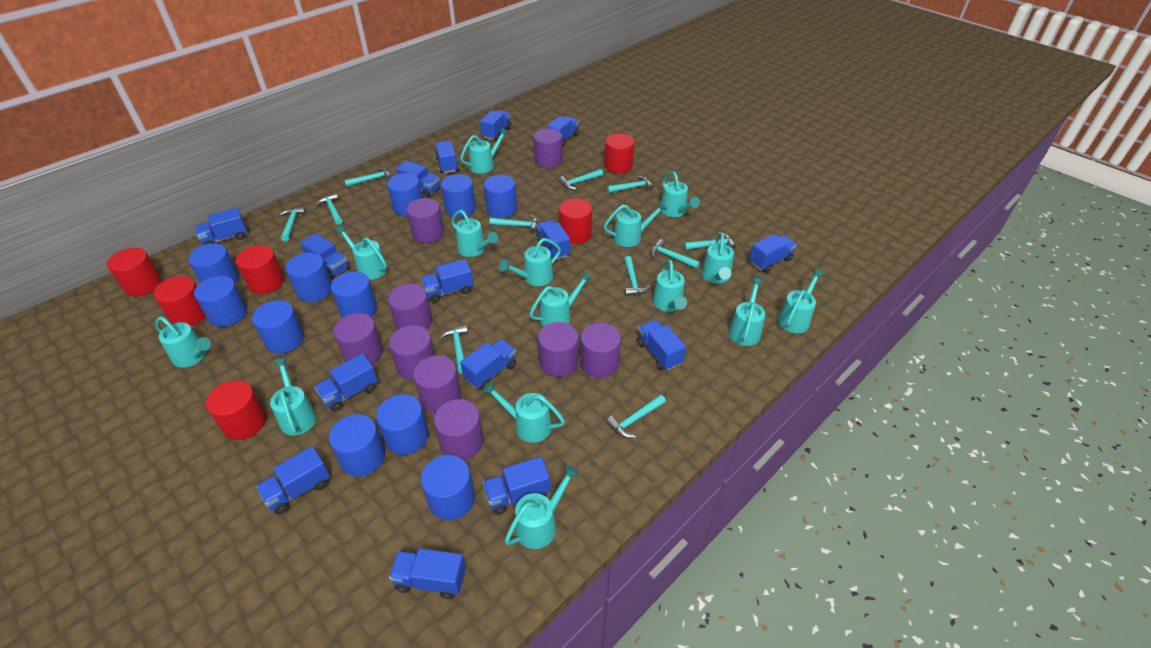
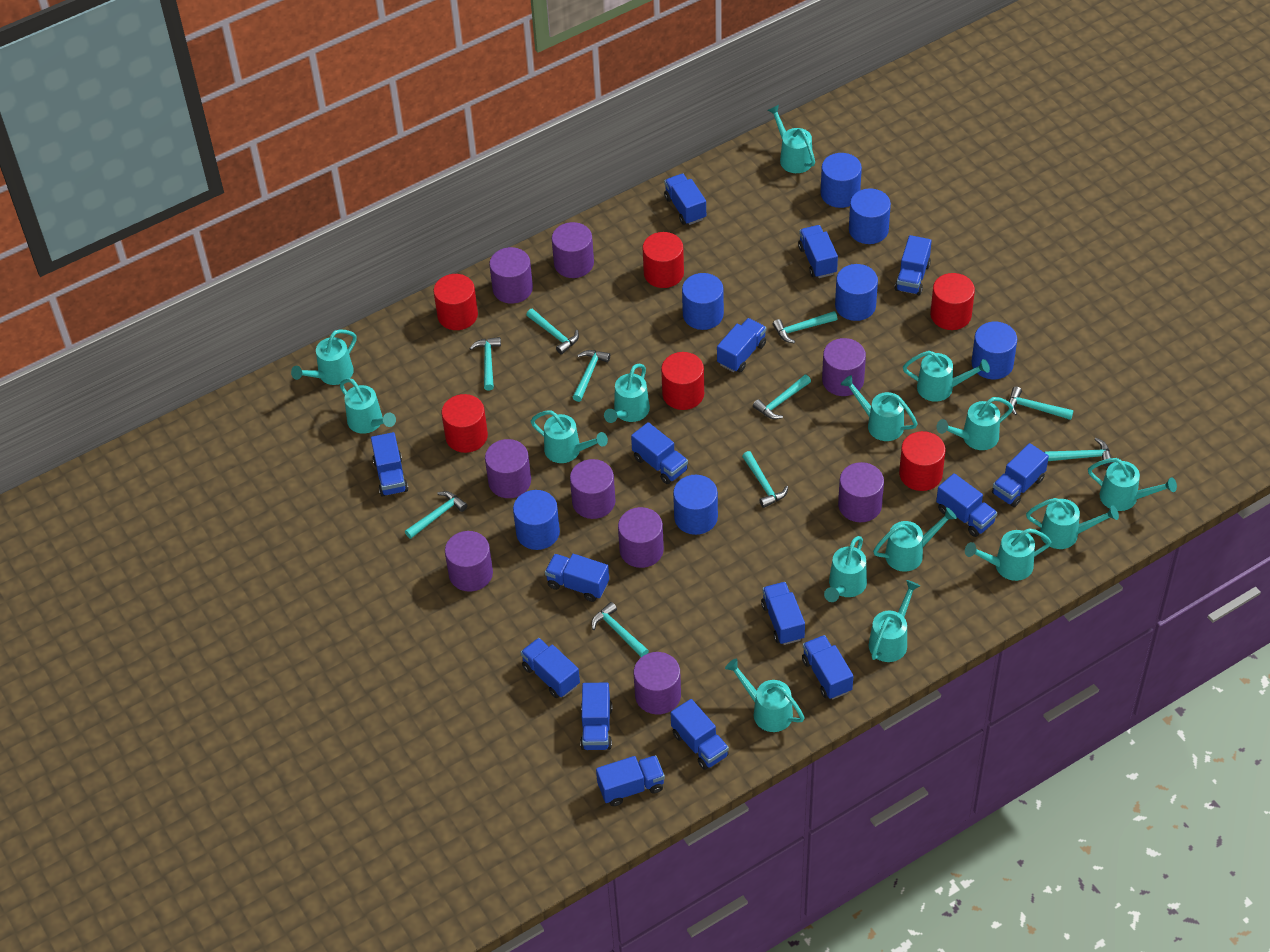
blue cylinder: [188,243,239,284] [194,276,247,327] [252,300,304,354] [286,253,332,302] [329,414,385,476] [331,271,377,318] [376,394,429,455] [387,173,423,216] [421,455,475,520] [441,174,476,217] [484,175,517,218] = 11 -> [513,490,560,550] [673,475,718,535] [682,273,724,330] [821,153,862,208] [835,264,878,321] [849,188,891,244] [972,322,1017,379] = 7
turquoise hammer: [280,207,306,241] [315,193,343,225] [344,167,392,187] [439,325,468,374] [489,215,538,233] [558,169,603,190] [606,394,666,438] [607,176,654,193] [624,256,651,296] [651,239,700,269] [684,232,736,250] = 11 -> [405,491,468,539] [469,337,501,391] [526,309,579,355] [572,350,610,402] [591,602,649,657] [742,451,788,508] [753,375,811,419] [773,311,837,343] [1009,386,1074,420] [1044,438,1113,466] = 10

